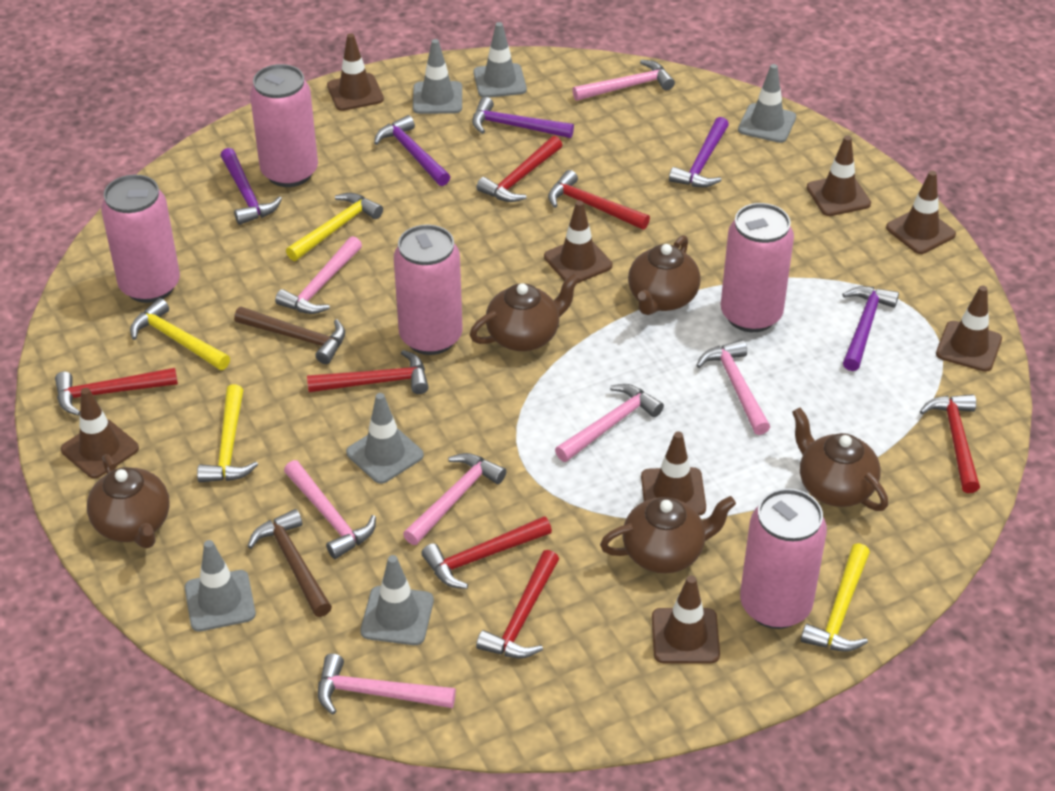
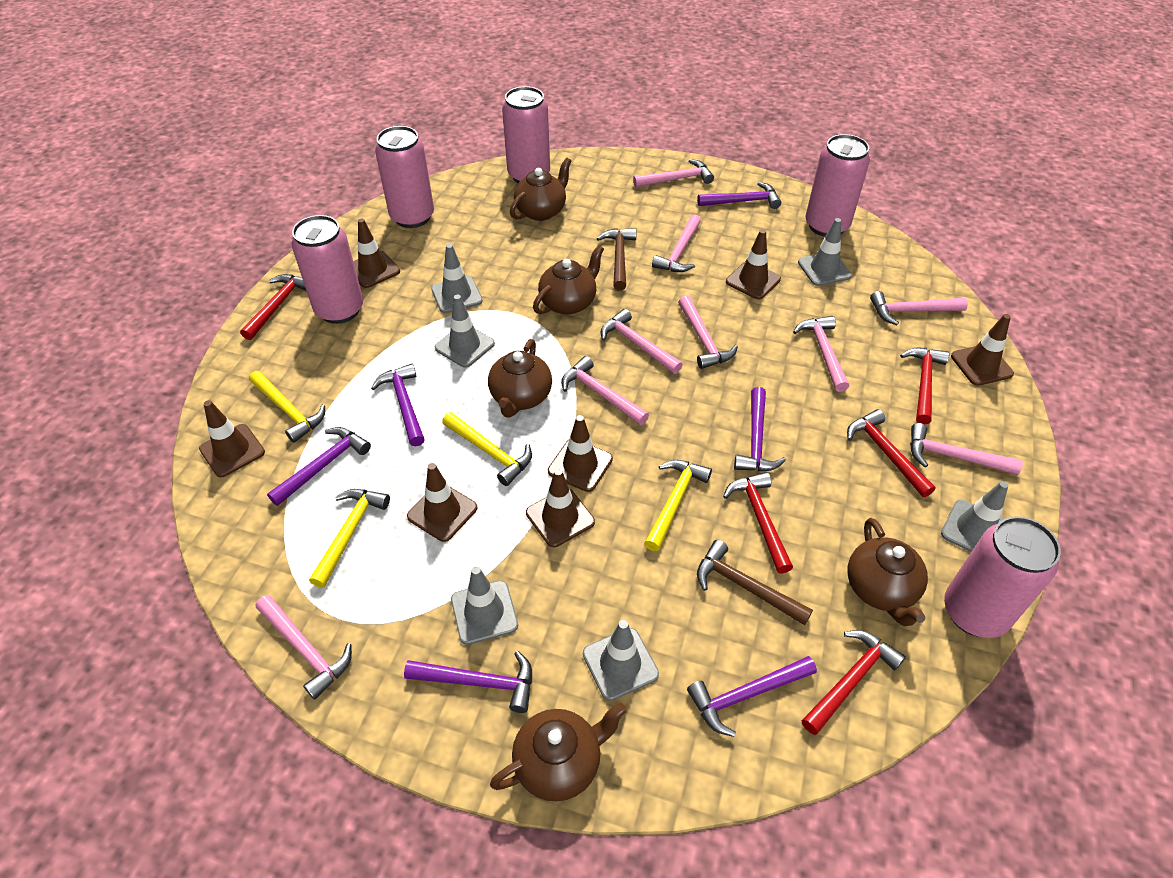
brown traffic cone: [61,388,139,479] [327,33,384,111] [544,201,612,283] [641,431,706,516] [652,575,720,663] [807,136,871,216] [886,171,956,254] [936,286,1002,372] = 8 -> [199,400,265,477] [353,219,400,288] [407,463,477,542] [526,469,595,547] [548,415,613,492] [726,229,781,299] [951,314,1014,386] = 7
pink hammer: [275,236,362,314] [284,460,376,559] [318,654,456,715] [403,453,506,545] [555,384,664,462] [572,60,675,101] [696,340,770,435] = 7 -> [256,595,352,700] [561,356,649,425] [601,309,683,374] [633,159,714,188] [652,215,701,272] [678,296,738,369] [793,316,849,392] [870,291,968,325] [910,423,1023,475] = 9
purple hammer: [220,148,282,225] [374,115,450,186] [472,97,574,138] [669,117,729,187] [842,286,899,371] = 5 -> [267,427,371,506] [371,364,425,446] [404,651,532,713] [687,656,817,737] [697,182,781,209] [734,387,786,471] = 6
red hammer: [55,368,178,416] [307,350,429,394] [421,516,552,589] [476,550,559,659] [477,136,562,202] [548,170,650,230] [920,394,980,493] = 7 -> [240,274,306,340] [723,472,793,574] [802,630,906,735] [847,409,936,497] [900,348,949,425] = 5

